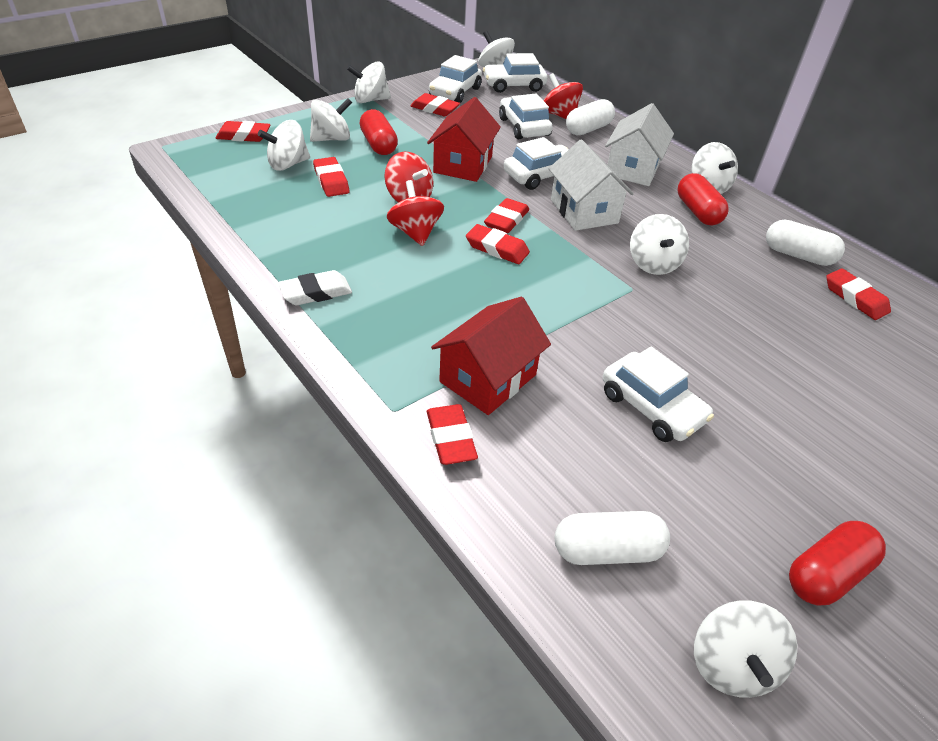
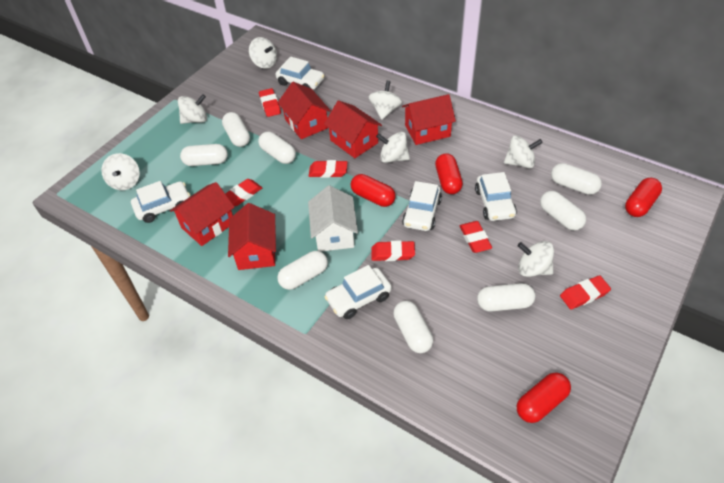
red capsule: [359,109,398,155] [678,173,729,225] [789,521,886,606] = 3 -> [351,174,396,207] [435,153,463,194] [517,372,571,423] [625,178,662,217] = 4
red eraser: [216,121,270,142] [313,157,349,197] [411,93,460,116] [427,404,478,465] [466,224,530,264] [484,198,529,233] [826,268,891,320] = 7 -> [225,179,262,206] [259,88,281,117] [309,160,347,178] [371,240,415,261] [460,221,492,253] [560,275,611,309] = 6
red house: [427,97,501,182] [431,297,551,415] = 2 -> [170,182,235,246] [228,203,276,270] [278,82,331,139] [324,100,382,158] [402,94,456,145] = 5
red spinning top: [384,152,433,202] [387,180,444,246] [543,73,583,119] = 3 -> none = 0
white capsule: [555,511,670,565] [566,99,615,136] [766,219,845,266] = 3 -> [180,144,228,166] [222,112,250,147] [258,132,296,164] [277,251,328,290] [393,301,433,353] [477,283,536,312] [540,191,586,231] [551,163,602,195] = 8
white eraser: [278,270,352,305] = 1 -> none = 0
white house: [549,139,634,231] [605,103,674,186] = 2 -> [308,185,358,252] = 1

